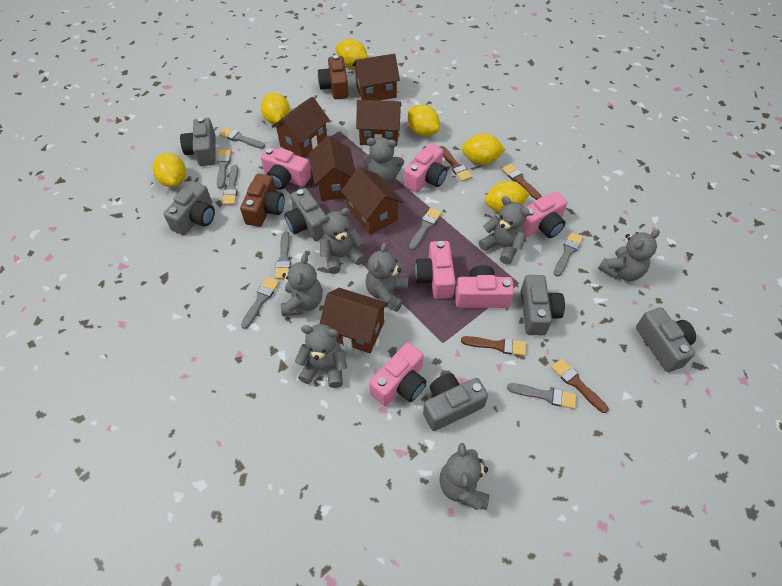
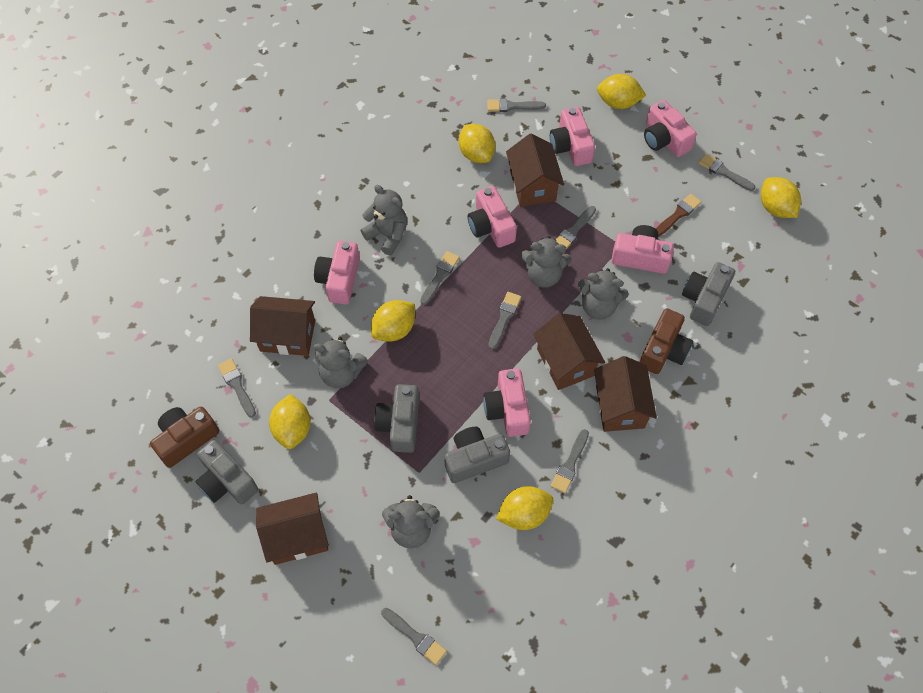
brown brush: [439,146,472,182] [461,336,526,356] [502,164,542,200] [551,358,608,413] = 4 -> [656,194,701,236] = 1
brown house: [272,97,330,158] [309,136,355,201] [320,288,388,353] [341,167,403,234] [352,54,400,101] [356,100,401,146] = 6 -> [250,296,315,356] [256,492,329,565] [506,133,564,207] [533,313,605,390] [594,356,657,432] = 5
grey camera: [164,182,215,235] [180,117,216,166] [284,188,326,241] [423,373,488,431] [521,275,565,335] [636,308,696,372] = 6 -> [196,440,258,504] [374,384,419,453] [444,427,510,483] [682,262,735,326] = 4
grey teddy bear: [281,254,323,316] [295,324,347,388] [319,208,365,274] [363,138,404,184] [365,243,408,312] [439,443,489,510] [479,196,530,264] [598,229,660,281] = 8 -> [314,337,368,388] [361,185,407,255] [382,495,440,549] [521,236,571,288] [578,268,629,320] = 5

